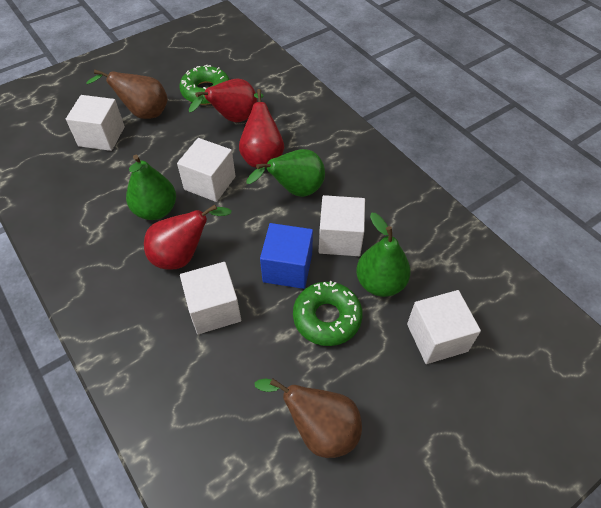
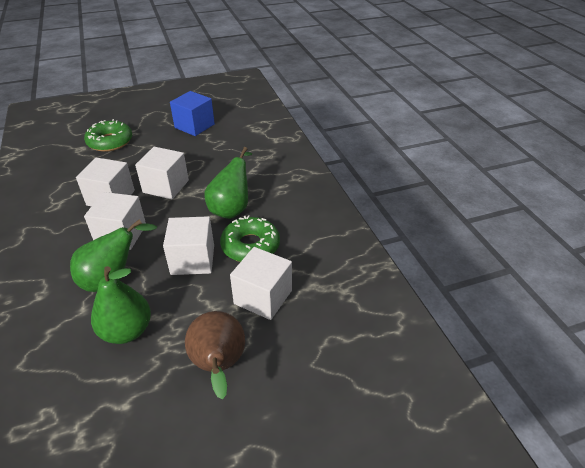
brown pear: [86,70,168,119] [254,378,362,458] = 2 -> [185,311,245,399] = 1
red pear: [144,205,232,270] [189,79,257,122] [239,89,284,168] = 3 -> none = 0

